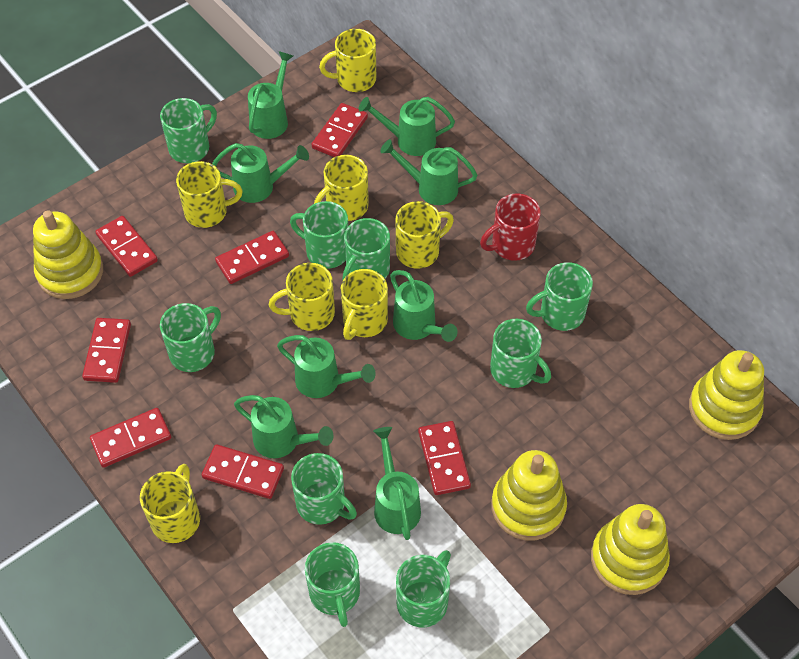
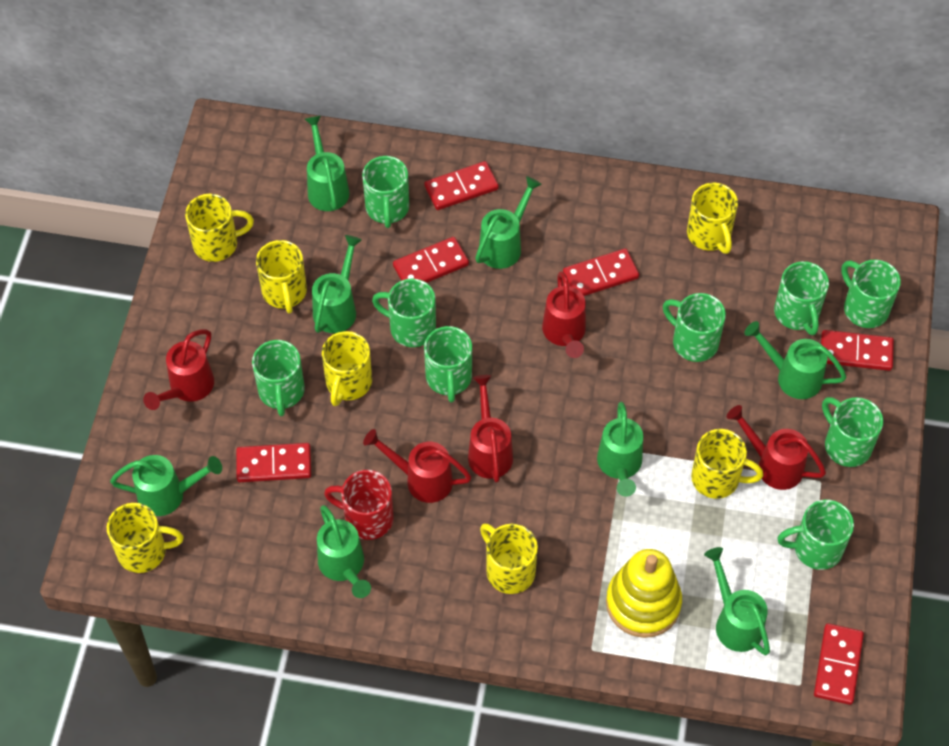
red domino: [82,318,131,383] [90,408,171,468] [95,216,158,277] [202,444,284,499] [215,231,289,284] [312,103,368,157] [418,421,471,495] = 7 -> [236,443,311,482] [393,237,469,283] [424,161,499,210] [563,248,639,296] [814,623,864,705] [821,330,894,371] = 6
red watering can: none = 0 -> [143,329,214,410] [363,429,472,503] [468,375,513,483] [542,271,586,358] [727,405,826,490] = 5
yellow stacking toy: [33,210,103,299] [491,450,567,541] [591,504,670,595] [689,350,764,440] = 4 -> [606,549,682,638] = 1

